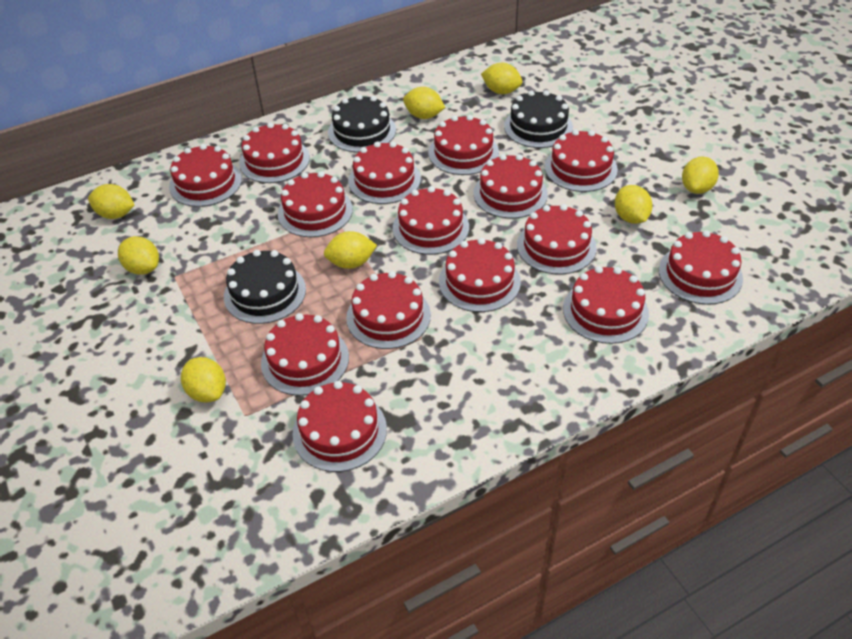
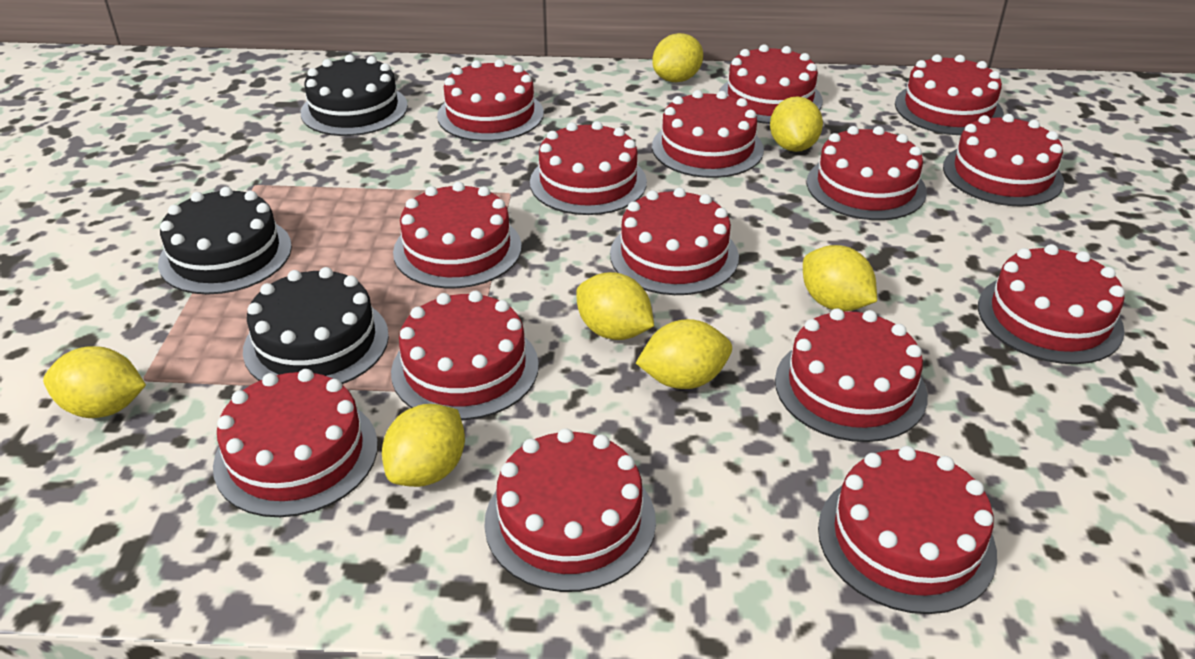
yellow lemon: [88,184,134,219] [118,236,159,275] [181,357,226,402] [324,231,377,269] [403,87,445,119] [481,63,522,94] [615,185,653,224] [682,156,719,194] = 8 -> [43,346,146,418] [382,404,465,487] [576,272,654,340] [636,319,732,389] [652,33,703,82] [770,96,823,152] [803,245,877,311] = 7

